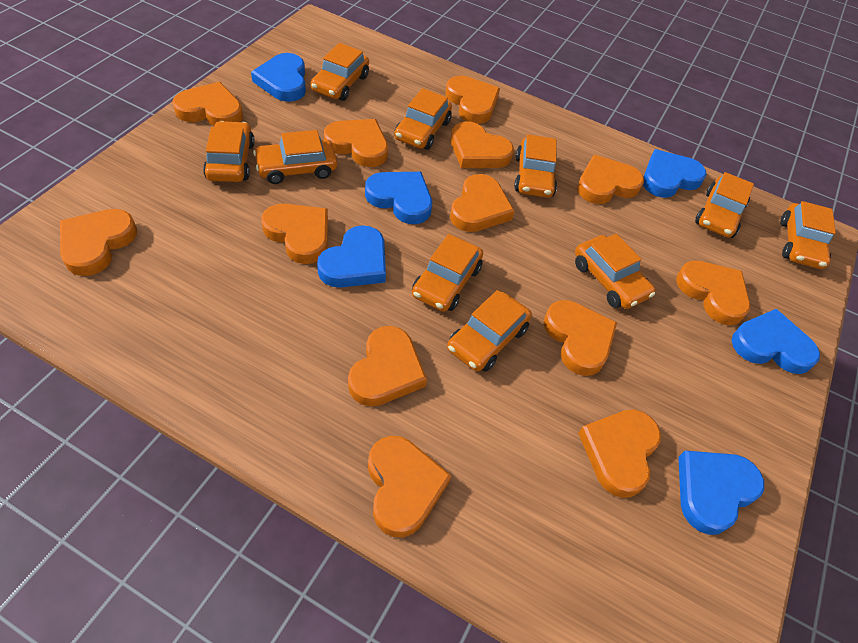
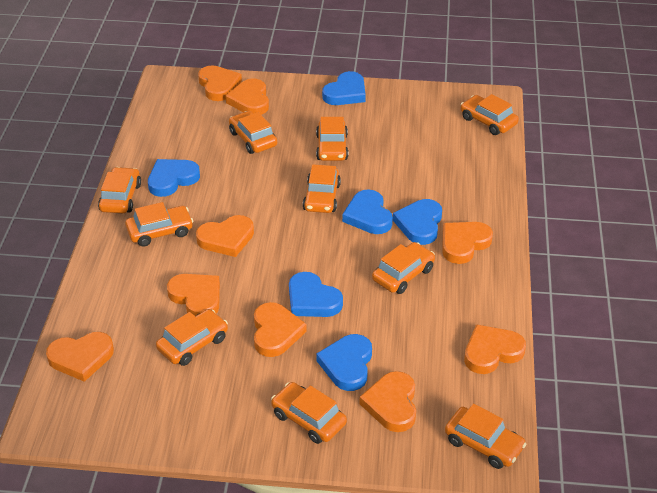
orange heart: [60,209,137,276] [172,82,243,126] [261,204,328,264] [324,119,388,167] [348,326,427,407] [368,436,452,537] [445,76,500,124] [450,174,515,232] [451,121,514,168] [544,300,617,376] [577,155,644,204] [578,409,661,498] [676,261,750,325] = 13 -> [46,332,114,382] [167,274,220,316] [196,215,254,257] [198,65,242,101] [226,78,269,115] [254,302,307,357] [360,371,416,432] [442,222,493,264] [464,324,526,374] = 9

